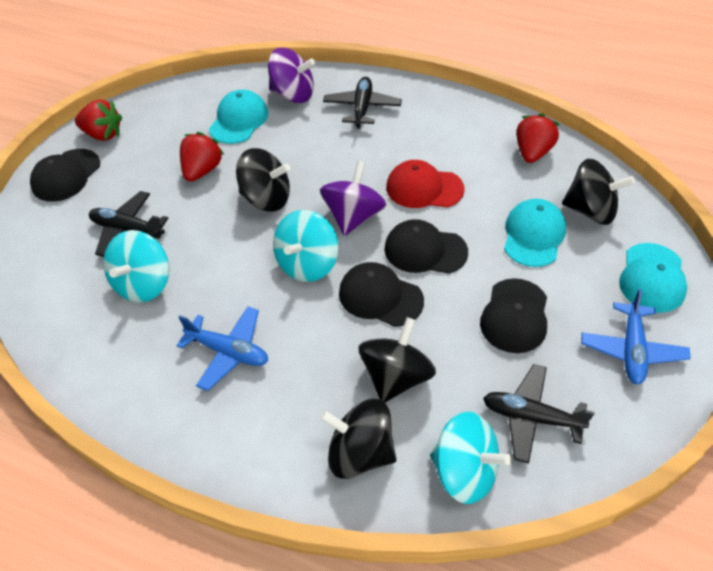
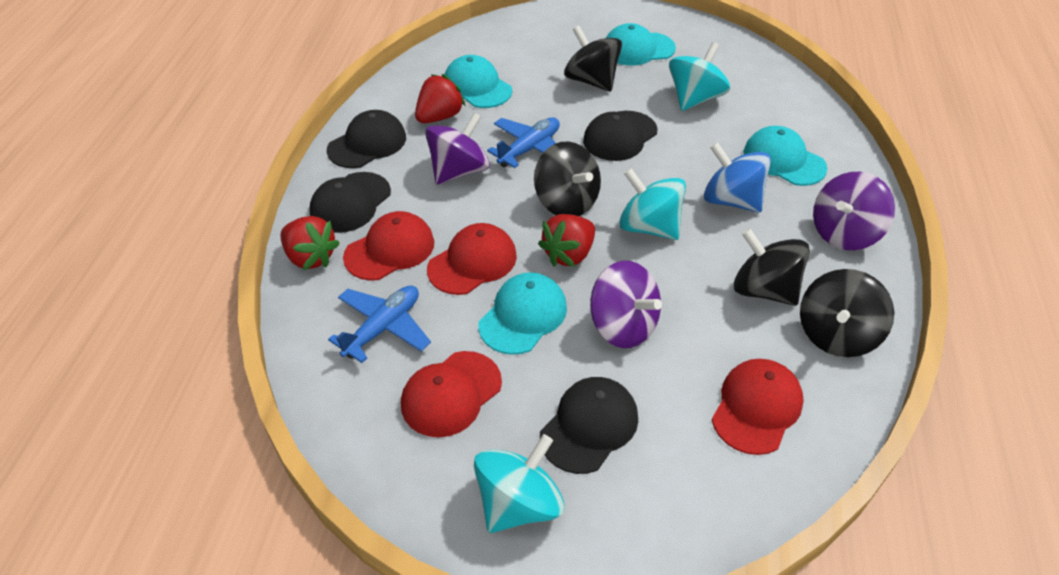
black plane: [89,191,168,257] [323,77,402,129] [483,364,595,464] = 3 -> none = 0
blue spinning top: none = 0 -> [704,142,771,213] = 1
purple spinning top: [268,47,315,103] [320,161,387,236] = 2 -> [425,112,490,185] [590,261,662,348] [813,172,895,250] = 3
red cap: [386,160,465,208] = 1 -> [343,211,434,281] [401,351,502,437] [427,223,517,295] [712,359,804,455] = 4
turquoise cap: [209,90,268,144] [504,199,566,267] [619,243,687,313] = 3 -> [444,55,512,108] [478,272,567,355] [606,23,676,66] [743,126,828,186] = 4

